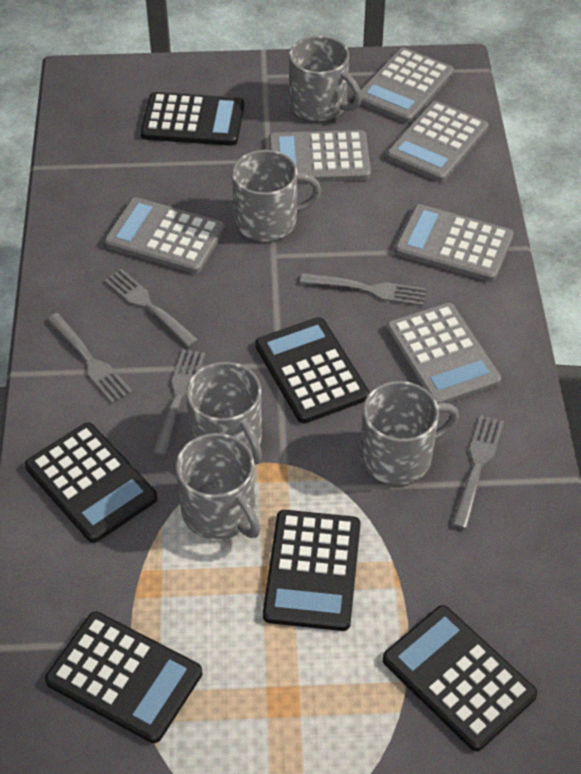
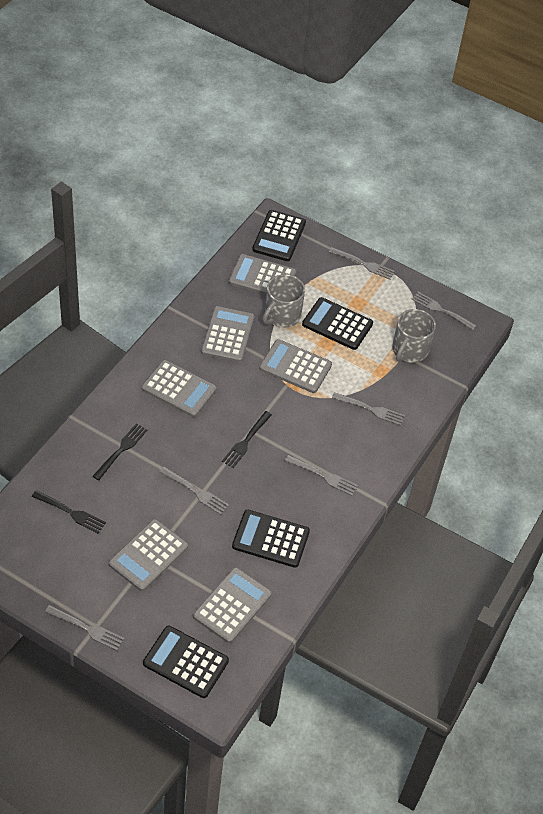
black calculator: [25,423,157,543] [45,612,202,743] [141,92,244,146] [255,317,369,424] [263,510,361,631] [383,605,537,751] = 6 -> [143,626,229,698] [232,510,310,568] [252,210,306,261] [302,297,373,350] = 4
black fork: none = 0 -> [32,490,106,533] [92,423,147,480] [222,411,272,468] = 3
grey fork: [47,313,132,404] [105,269,199,347] [152,349,205,456] [300,273,426,306] [452,415,504,529] = 5 -> [45,605,124,651] [160,467,229,515] [285,455,358,496] [329,247,395,280] [332,392,405,426] [411,292,477,330] = 6
grey mug: [176,433,261,540] [186,362,262,465] [232,150,321,241] [289,36,362,121] [360,381,459,485] = 5 -> [263,274,305,328] [392,309,436,363] = 2

